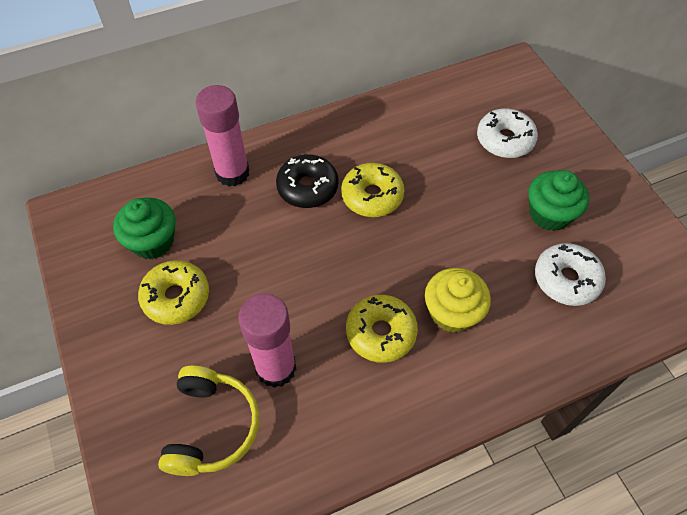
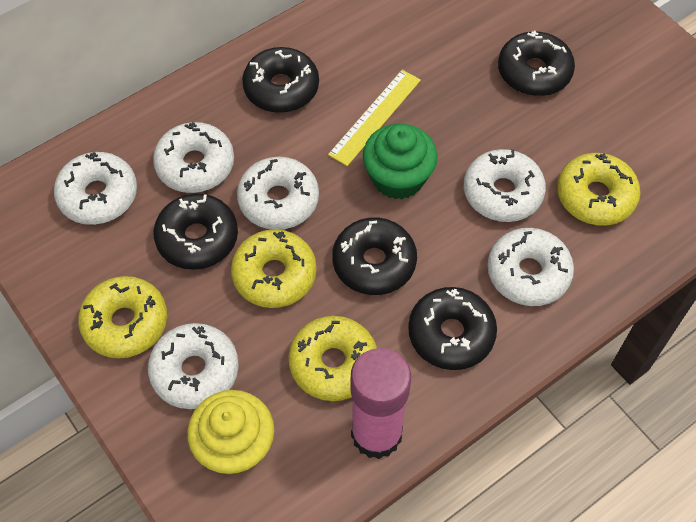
black donut: [276,154,339,208] = 1 -> [153,193,238,270] [242,47,319,113] [332,218,417,295] [408,287,497,370] [498,31,575,96] = 5
green cupcake: [113,198,175,259] [529,170,589,231] = 2 -> [363,124,438,200] = 1
pink glue stick: [195,85,249,187] [238,293,296,388] = 2 -> [351,348,411,459] = 1
white donut: [477,108,538,158] [535,243,606,306] = 2 -> [54,152,137,225] [148,323,239,409] [153,122,234,193] [237,157,319,230] [464,149,546,222] [487,228,574,306] = 6
yellow donut: [138,260,209,325] [341,163,404,217] [346,295,418,363] = 3 -> [78,276,167,358] [231,229,317,308] [288,316,377,401] [557,153,641,226] = 4
yellow headphones: [158,366,259,476] = 1 -> none = 0
yellow ruler: none = 0 -> [328,70,421,166] = 1

